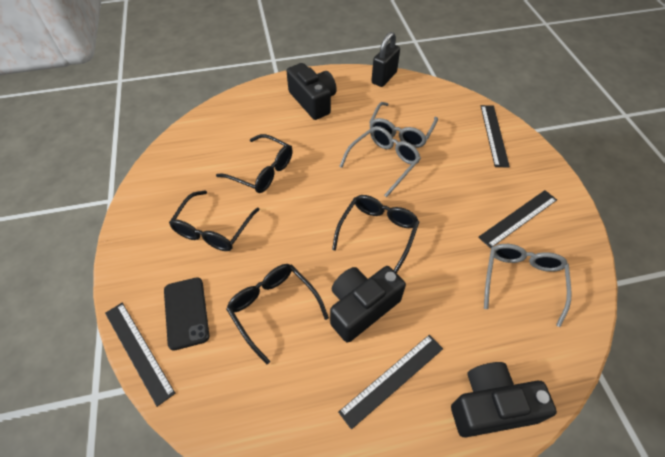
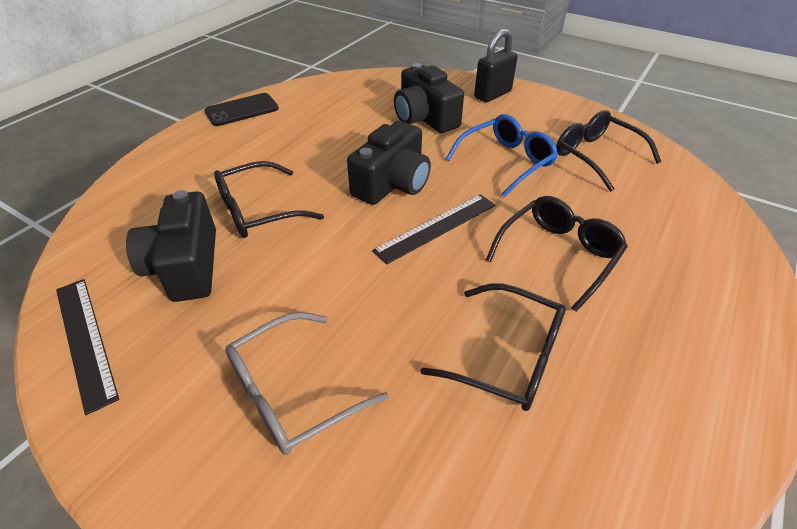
black ruler: [105,303,175,407] [338,334,443,430] [478,190,557,248] [481,105,510,167] = 4 -> [56,279,119,415] [372,194,496,265] = 2
blue glasses: none = 0 -> [446,114,558,197] = 1
grey glasses: [339,126,421,197] [369,102,438,148] [484,244,572,327] = 3 -> [225,312,389,455] = 1

